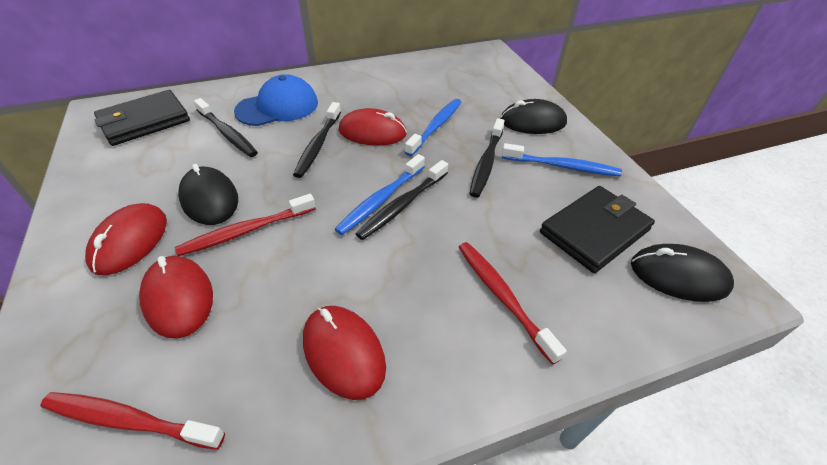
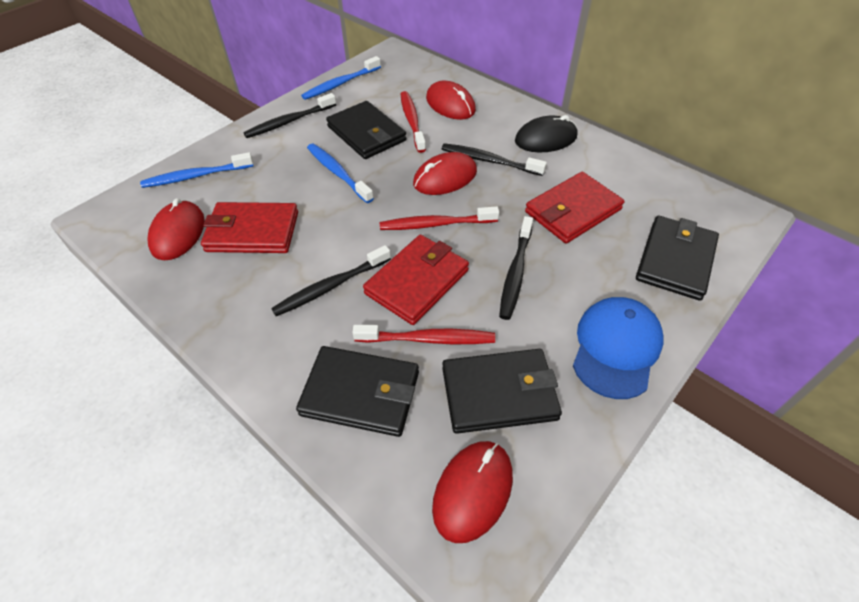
black mouse: [178,164,238,225] [500,99,567,134] [631,244,734,302] = 3 -> [515,115,577,152] = 1
black wallet: [94,90,190,146] [540,186,655,273] = 2 -> [296,346,419,437] [326,101,406,159] [442,349,562,434] [636,216,719,301] = 4
red wallet: none = 0 -> [201,202,298,253] [363,235,469,325] [525,172,624,244] = 3

